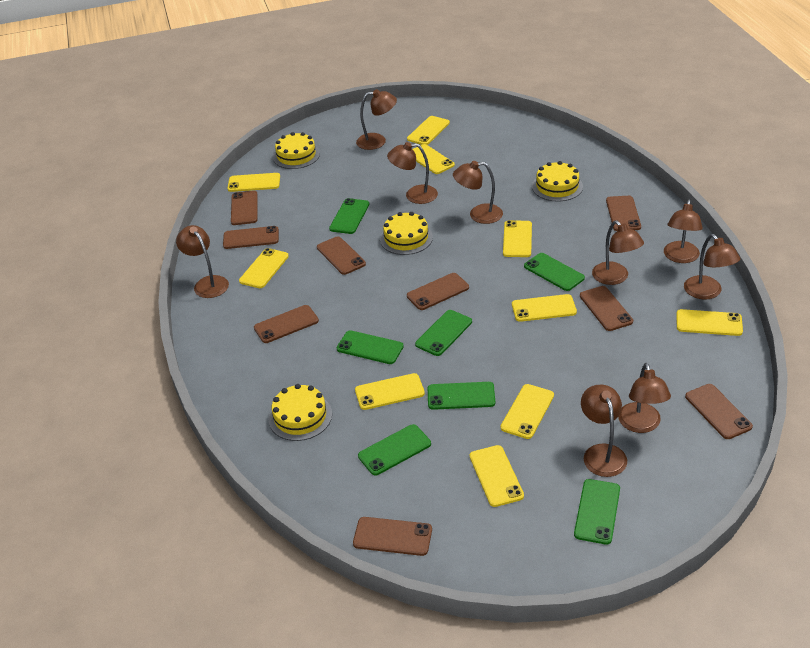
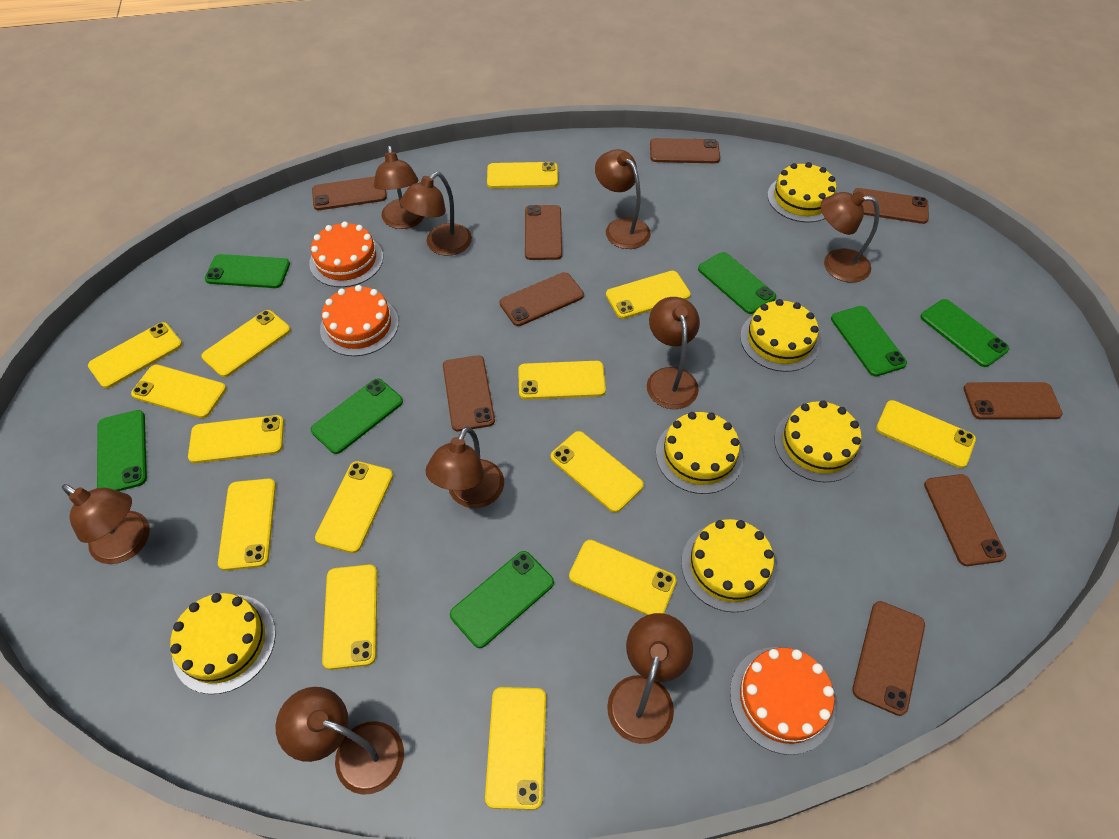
orange cake: none = 0 -> [309,222,383,287] [320,285,398,356] [730,647,836,755] = 3
yellow cake: [269,384,332,441] [273,132,320,169] [380,212,433,255] [532,161,583,201] = 4 -> [170,593,276,694] [656,412,743,494] [681,519,777,612] [740,299,820,372] [768,162,836,223] [774,400,862,482] = 6
yellow phone: [228,173,280,192] [239,248,289,288] [355,373,425,410] [407,116,450,145] [413,144,455,174] [470,445,524,507] [501,384,554,439] [503,220,532,257] [512,294,577,322] [676,309,743,336] = 10 -> [88,322,182,388] [131,365,226,418] [188,415,284,463] [201,310,291,377] [218,478,276,571] [315,461,393,553] [322,565,377,670] [485,687,546,810] [487,162,558,188] [518,361,606,399] [550,431,644,513] [569,540,677,615] [606,271,691,319] [876,400,976,468] = 14

